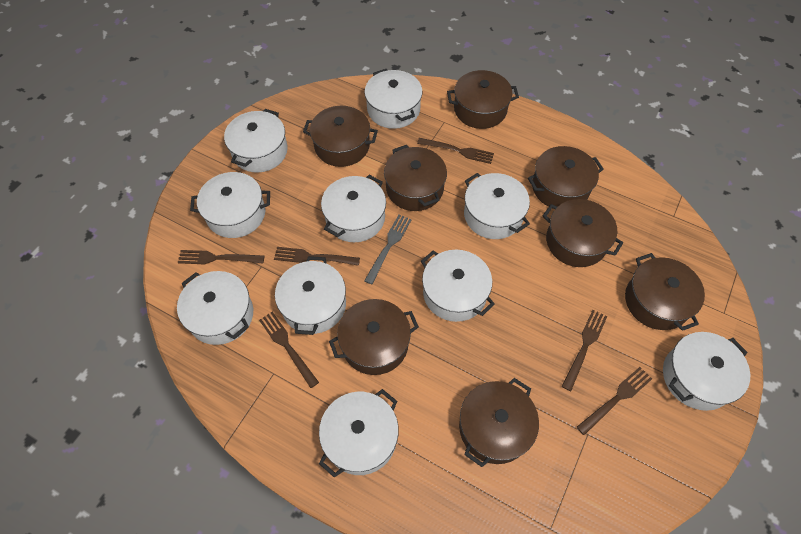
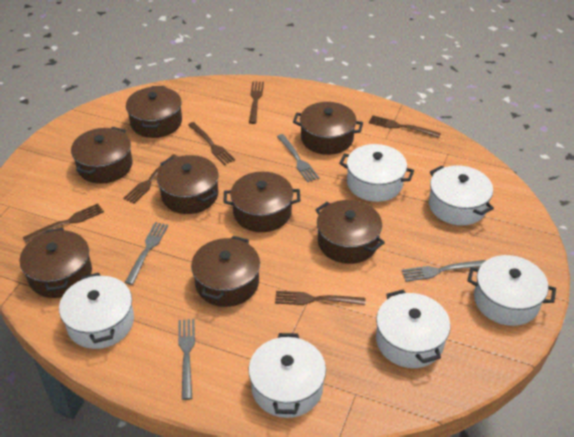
grey fork: [364,215,412,284] = 1 -> [125,222,168,285] [178,319,195,400] [277,134,319,182] [401,260,486,282] = 4
white pot: [177,271,253,345] [190,172,270,238] [224,109,288,173] [275,256,346,335] [319,389,399,477] [321,175,386,242] [364,69,422,129] [421,250,495,322] [464,173,530,239] [663,332,750,411] = 10 -> [59,273,134,349] [249,333,326,418] [339,144,414,202] [376,290,450,368] [429,165,494,226] [467,255,556,326] = 6

